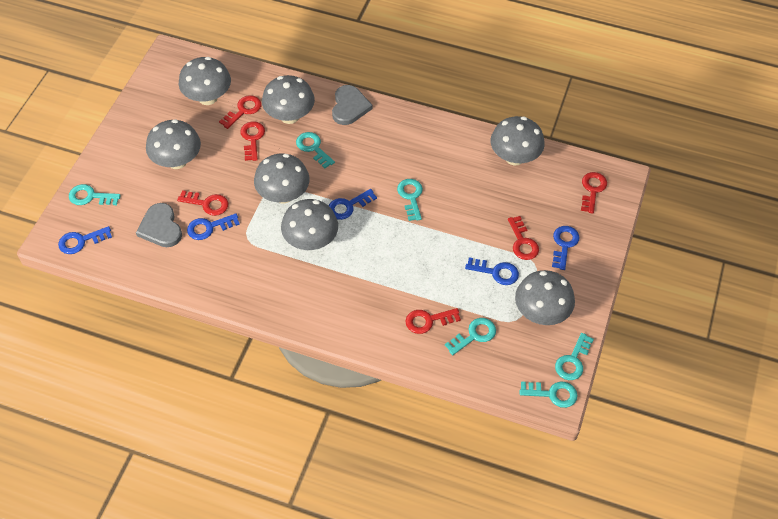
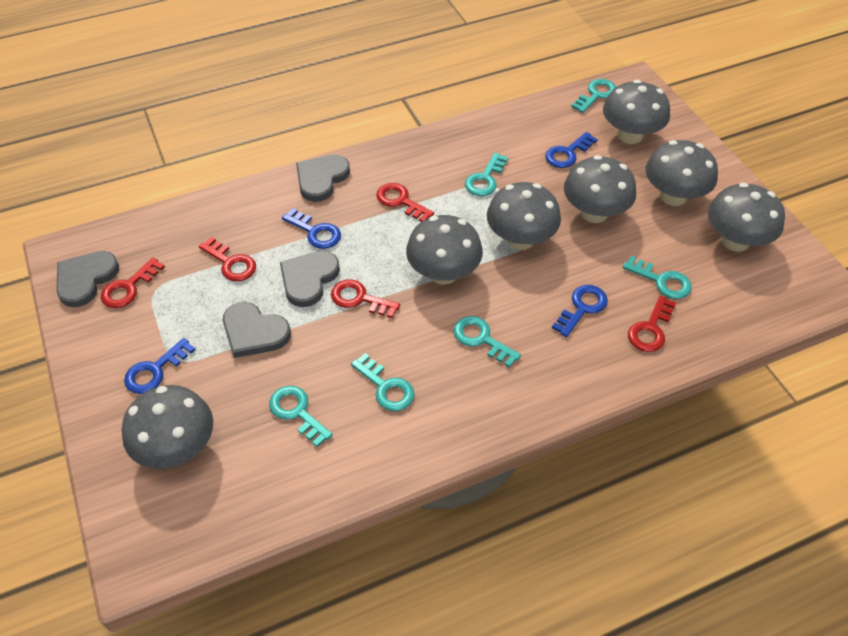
blue key: [58,226,112,254] [187,213,240,240] [329,189,377,220] [465,257,519,285] [552,226,580,270] = 5 -> [124,338,196,394] [282,208,341,249] [545,132,598,168] [552,285,608,337] = 4
grey heart: [136,203,182,247] [332,85,373,125] = 2 -> [56,251,119,307] [223,302,291,358] [280,251,340,307] [296,155,350,202] = 4
red key: [177,190,229,216] [219,95,262,129] [240,121,265,161] [405,308,461,334] [508,216,539,260] [581,172,607,214] = 6 -> [101,257,165,308] [199,237,256,282] [331,280,400,318] [376,183,434,222] [628,296,676,352] = 5

